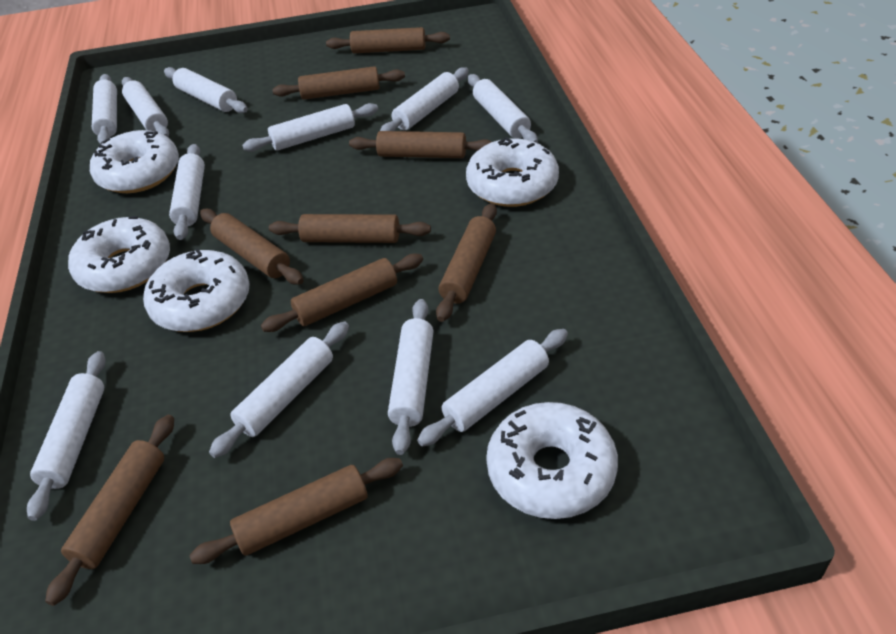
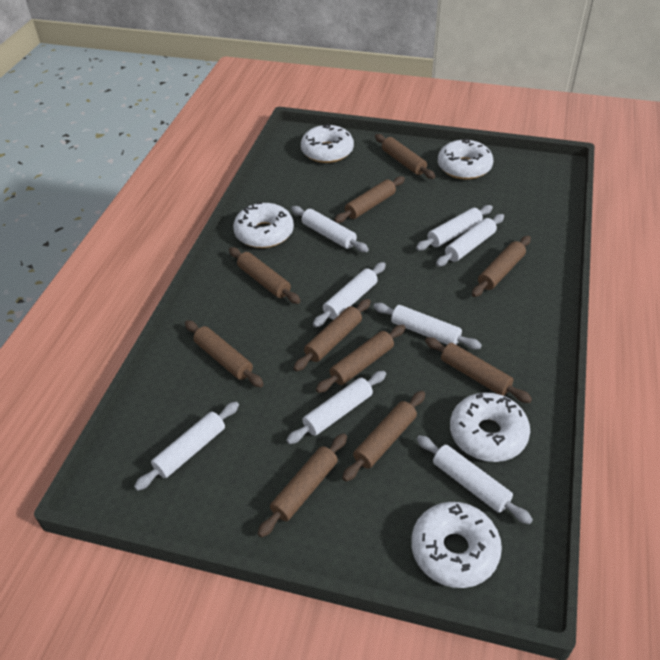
brown rolling pin: [45,415,174,606] [189,458,403,564] [200,209,304,285] [261,254,423,332] [269,214,431,243] [272,66,405,100] [326,27,450,53] [349,131,492,158] [436,203,497,322] = 9 -> [185,320,264,387] [229,247,301,304] [258,433,347,538] [293,299,371,371] [316,325,406,393] [334,176,405,223] [342,391,425,482] [375,134,435,179] [425,337,532,403] [472,236,531,297] = 10
white rolling pin: [27,351,106,521] [92,74,117,145] [122,77,169,137] [164,67,248,113] [169,144,205,240] [209,321,349,458] [242,103,378,152] [380,67,469,131] [388,299,434,455] [417,329,568,446] [468,74,538,143] = 11 -> [134,402,239,491] [286,371,386,444] [291,206,369,252] [313,262,386,327] [373,303,482,350] [416,205,493,251] [417,435,533,525] [436,214,504,267] = 8

